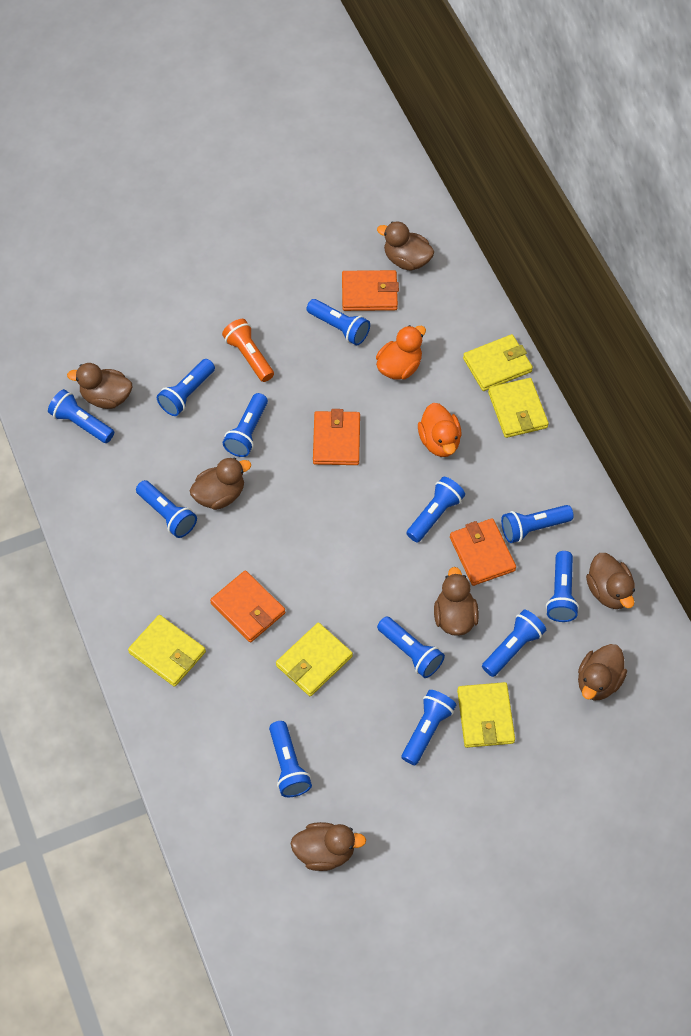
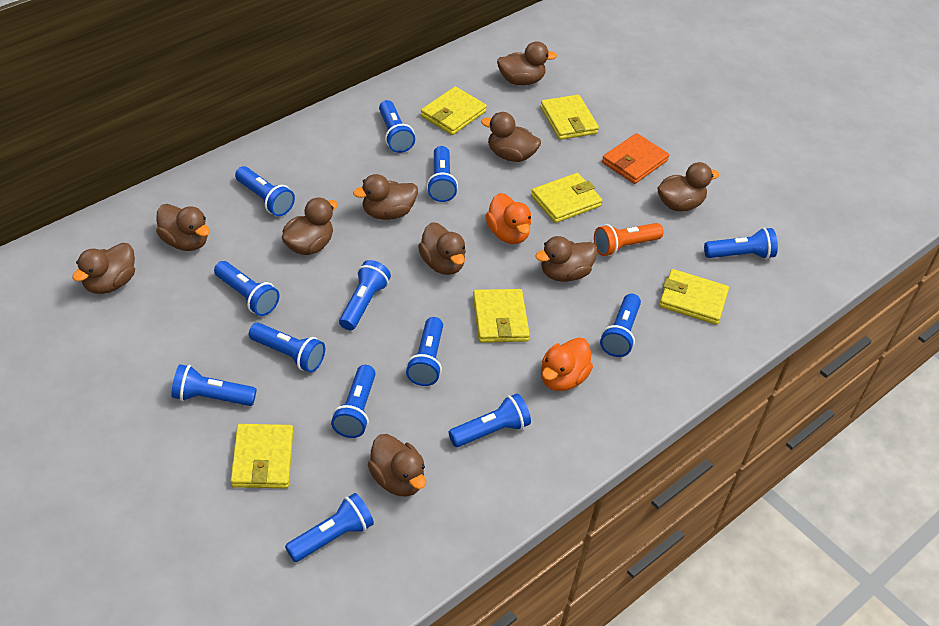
blue flashlight: [48,389,114,443] [136,480,197,538] [157,359,215,416] [223,393,268,457] [269,721,312,797] [307,299,370,346] [377,616,445,678] [401,690,456,765] [406,477,465,542] [482,610,546,677] [501,505,574,543] [546,551,579,622] = 12 -> [171,364,257,406] [214,261,280,316] [235,166,295,216] [249,323,325,373] [285,493,374,562] [331,365,376,438] [339,260,391,330] [379,100,415,153] [406,317,443,386] [427,146,458,202] [449,393,531,447] [600,294,641,357] [704,228,778,259] = 13
brown duck: [67,363,132,409] [190,457,251,510] [290,822,366,871] [377,222,434,270] [434,567,479,636] [578,644,627,700] [586,553,635,609] = 7 -> [72,243,135,294] [156,204,210,251] [282,197,338,255] [353,174,418,220] [368,434,426,497] [418,222,466,275] [481,112,541,162] [497,41,557,85] [535,236,598,282] [658,162,719,212] = 10
orange wallet: [210,571,286,642] [313,409,360,465] [342,270,399,311] [450,518,516,586] = 4 -> [602,133,669,184] = 1
yellow wallet: [128,615,206,687] [276,622,353,696] [457,682,515,748] [463,334,533,391] [488,378,549,438] = 5 -> [230,424,293,488] [421,86,487,135] [473,289,530,343] [531,173,602,223] [540,95,599,140] [659,269,729,325] = 6

